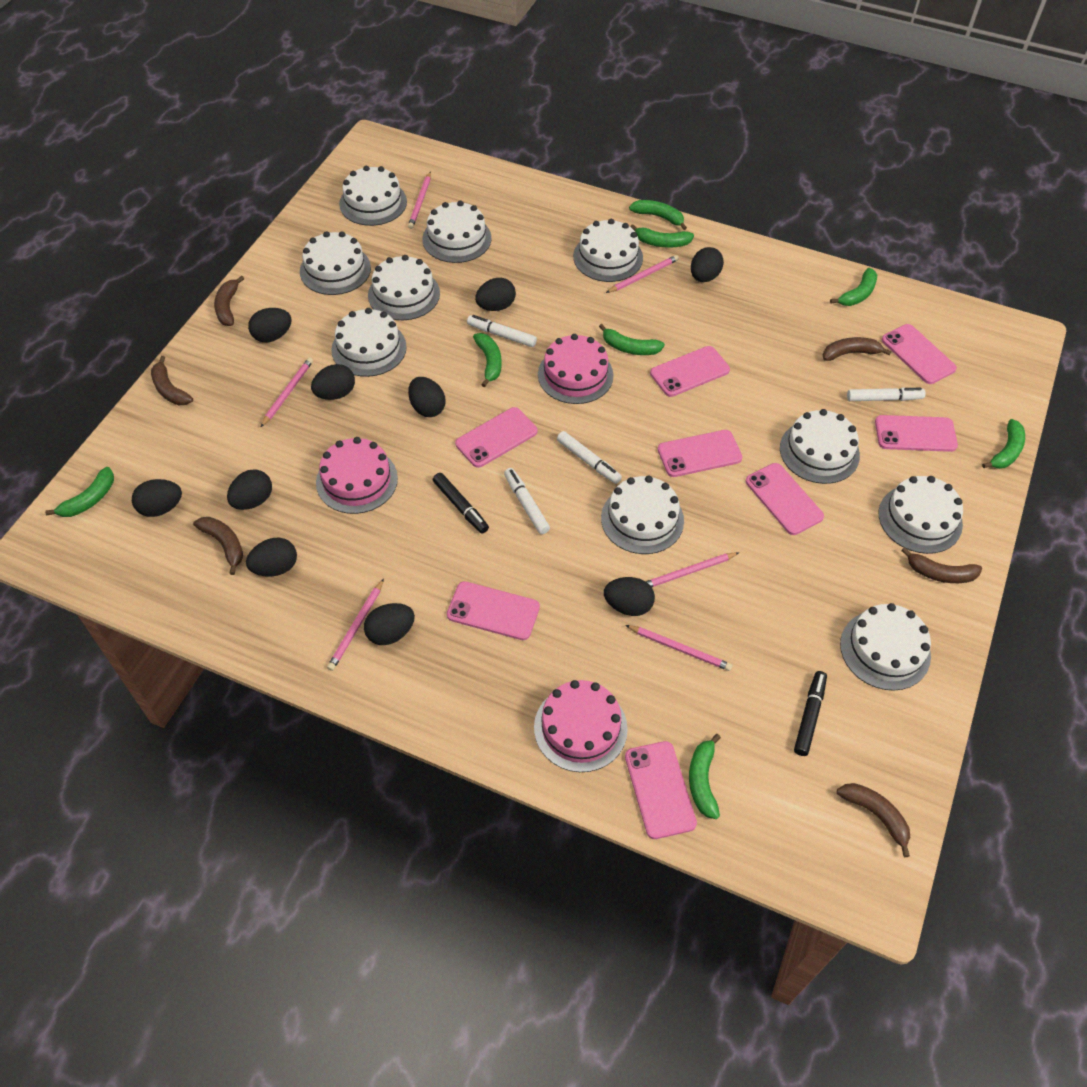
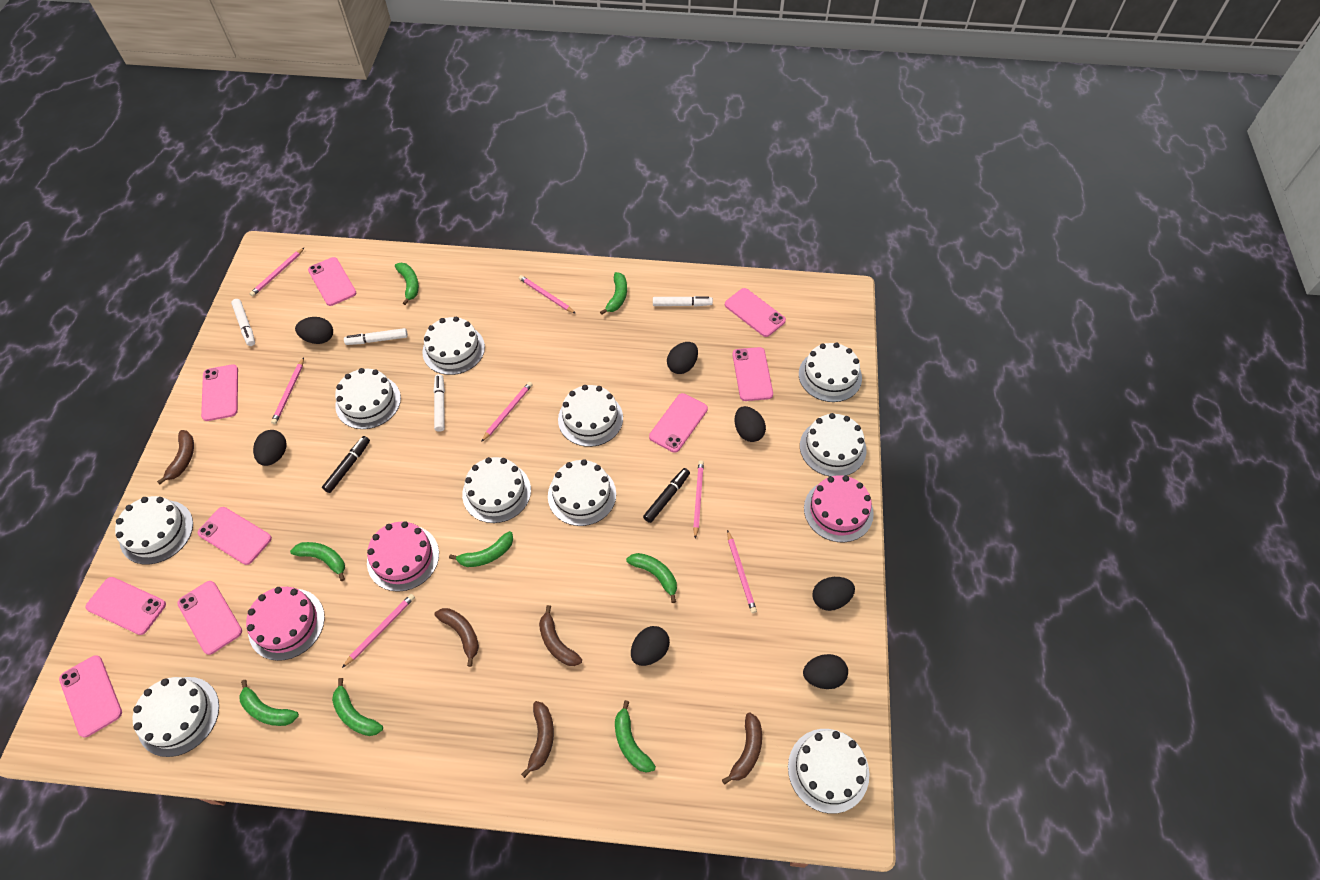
black egg: [132,479,182,517] [227,469,272,510] [246,537,297,577] [248,308,292,343] [311,364,355,400] [364,603,415,645] [408,377,445,417] [475,278,516,311] [604,577,655,616] [691,247,724,282] = 10 -> [253,430,287,466] [295,317,333,344] [631,626,670,666] [667,342,698,374] [734,406,766,442] [803,654,848,689] [813,577,855,611] = 7
brown banana: [151,356,193,405] [193,517,243,575] [214,276,244,326] [823,337,891,361] [837,783,910,857] [901,547,982,583] = 6 -> [157,430,194,484] [434,608,479,667] [521,701,554,778] [539,605,582,666] [722,712,762,785] = 5
pink pencil: [261,357,313,427] [327,579,384,671] [408,171,431,229] [606,255,679,293] [625,625,732,671] [646,552,739,587] = 6 -> [249,247,305,297] [271,357,304,424] [342,594,415,668] [481,382,533,442] [519,275,576,314] [693,461,704,539] [727,530,757,613] = 7
pink phone: [447,581,540,640] [455,407,538,468] [625,741,697,839] [650,346,730,397] [658,430,742,477] [746,463,824,535] [875,415,958,452] [881,324,957,384] = 8 -> [59,655,122,737] [85,577,166,635] [177,581,242,655] [198,507,272,565] [201,364,238,421] [308,257,356,306] [649,393,708,453] [725,288,786,337] [732,347,773,401] = 9

